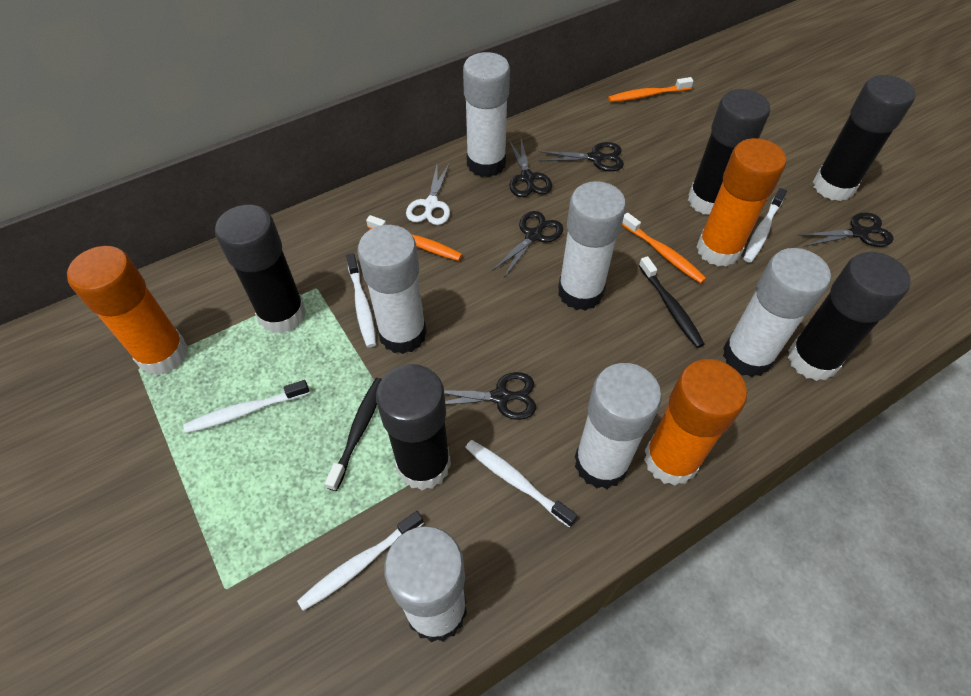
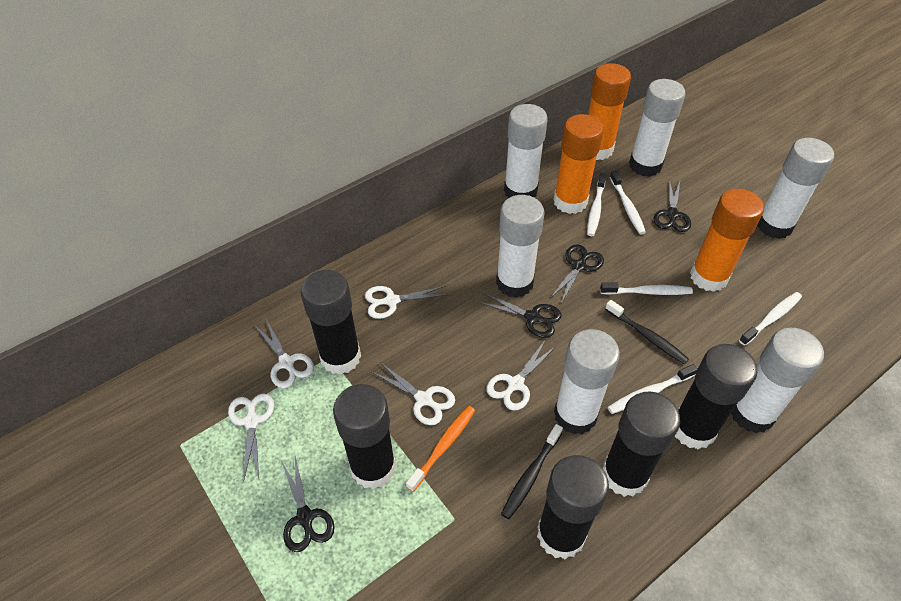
black scissors: [444,372,536,420] [492,211,563,278] [509,139,552,197] [538,142,624,171] [798,212,893,247] = 5 -> [281,456,335,552] [477,292,562,338] [550,244,604,305] [654,180,691,232] = 4
orange toothbrush: [366,215,462,261] [608,77,694,102] [622,213,706,284] = 3 -> [406,406,475,492] = 1
white scissors: [406,163,450,225] = 1 -> [228,393,274,482] [255,319,314,388] [365,286,449,319] [372,362,455,425] [486,341,556,411] = 5

